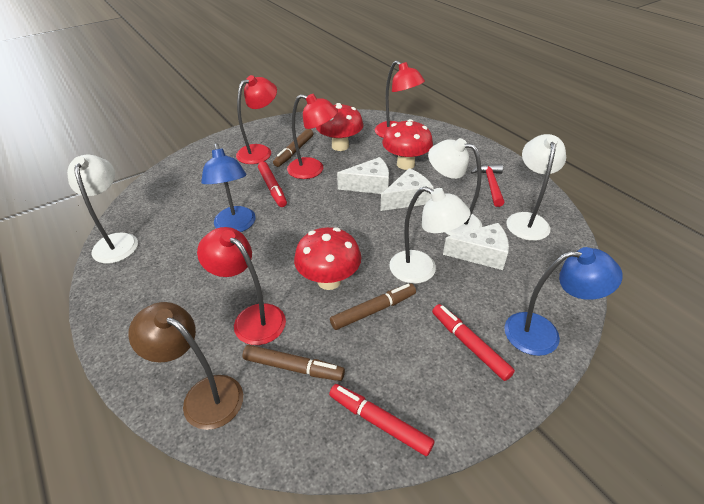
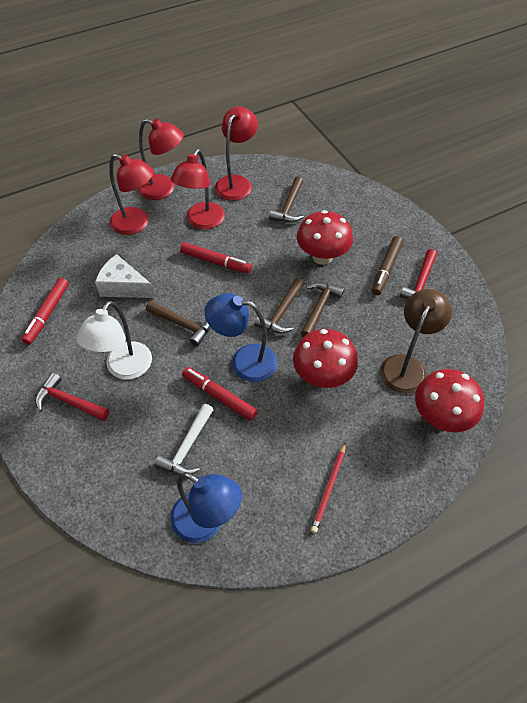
brown hammer: none = 0 -> [146,301,211,347] [255,278,304,334] [269,176,304,223] [301,282,345,337] = 4
brown marker: [243,345,345,381] [273,129,313,167] [330,284,416,330] = 3 -> [372,236,403,295] = 1
red hammer: [471,164,504,207] = 1 -> [36,373,109,421] [400,249,437,299] = 2
red pencil: none = 0 -> [310,442,346,533] = 1
white cheese: [337,157,389,194] [380,168,433,211] [443,223,509,270] = 3 -> [95,254,155,298] = 1
white hammer: none = 0 -> [154,404,214,476] = 1
white lamp: [67,155,138,264] [389,186,471,284] [428,138,482,236] [506,134,566,241] = 4 -> [76,301,152,379] = 1

